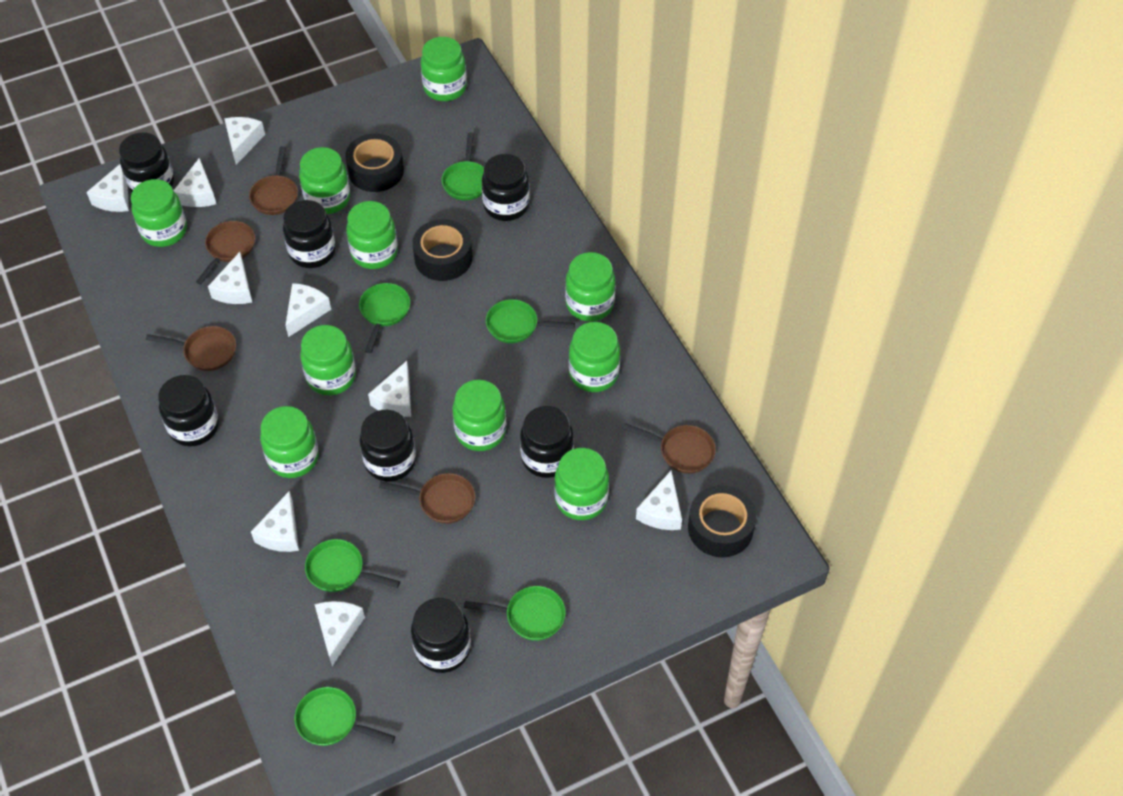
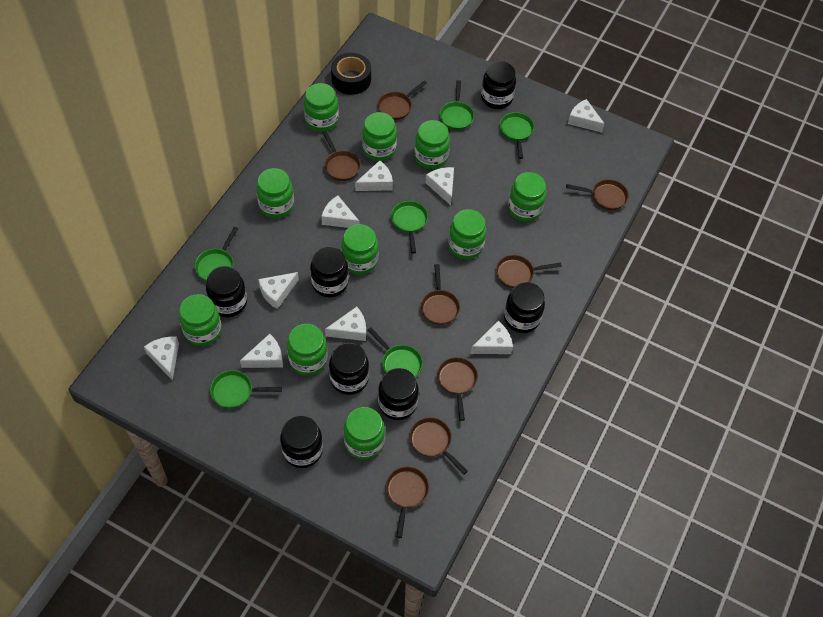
black tape: [345,134,404,192] [412,219,472,281] [688,485,756,557] = 3 -> [331,53,371,95] = 1
brown pan: [146,326,236,371] [196,221,255,284] [249,146,298,215] [379,473,475,524] [624,424,716,474] = 5 -> [322,131,361,181] [377,81,427,120] [386,466,429,538] [409,417,468,474] [421,264,460,325] [437,357,478,421] [496,255,562,288] [566,179,629,210] = 8

